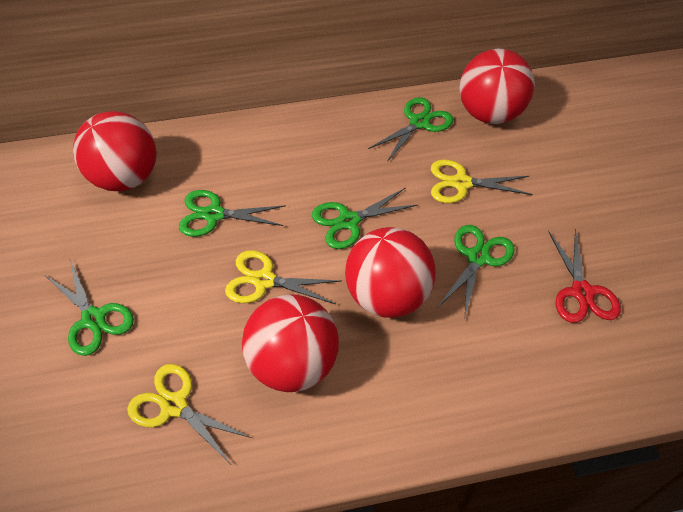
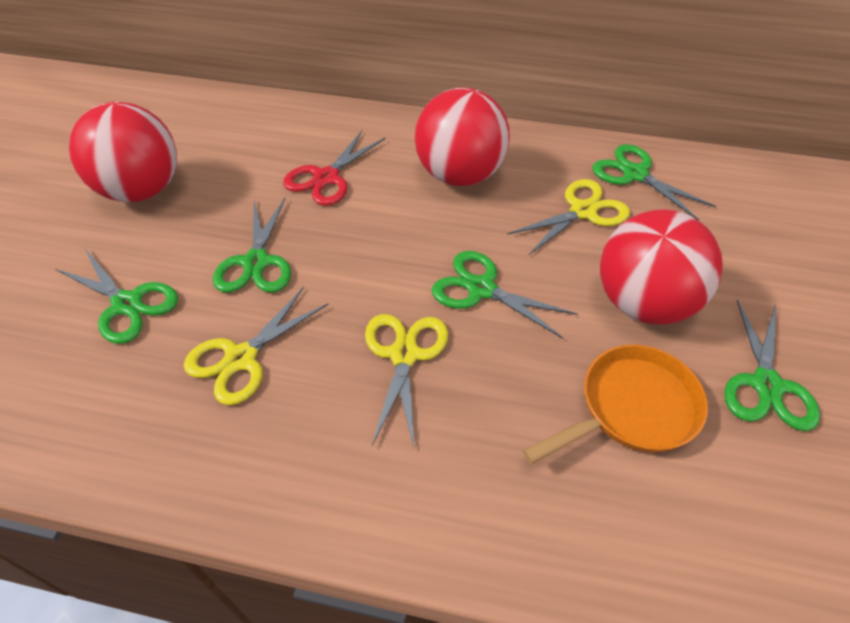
orange pan: none = 0 -> [523,345,708,464] = 1
red ball: [73,111,156,191] [242,294,339,392] [345,227,436,318] [460,49,534,124] = 4 -> [69,102,177,202] [415,87,510,186] [600,209,723,325] = 3

